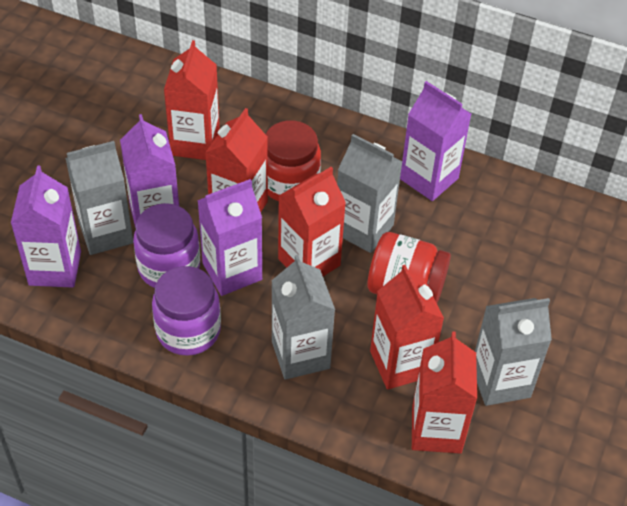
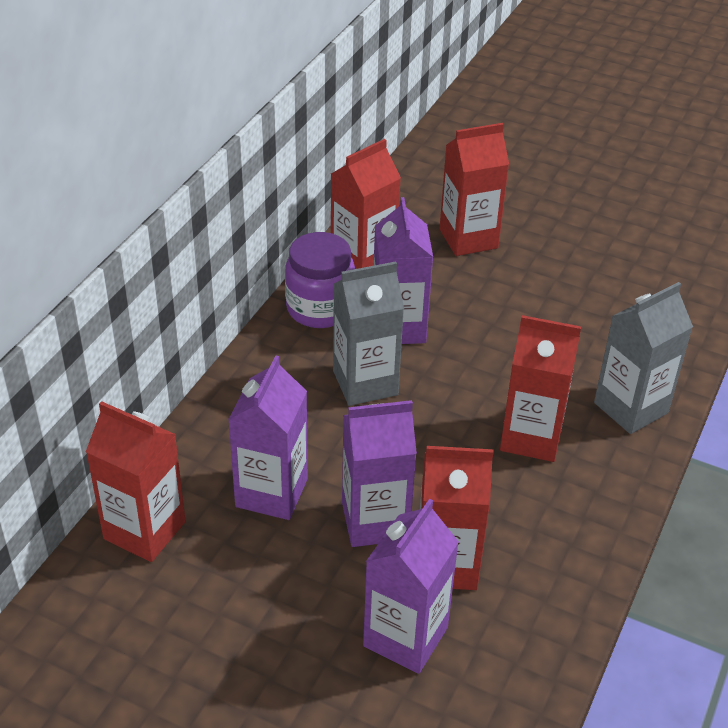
grey carton: [65,141,133,255] [271,255,335,380] [337,134,403,253] [475,298,552,406] = 4 -> [333,262,404,406] [594,282,693,434] = 2
purple jar: [133,203,200,288] [152,266,221,356] = 2 -> [285,232,355,328] = 1
red jar: [266,120,321,201] [367,232,451,303] = 2 -> none = 0

